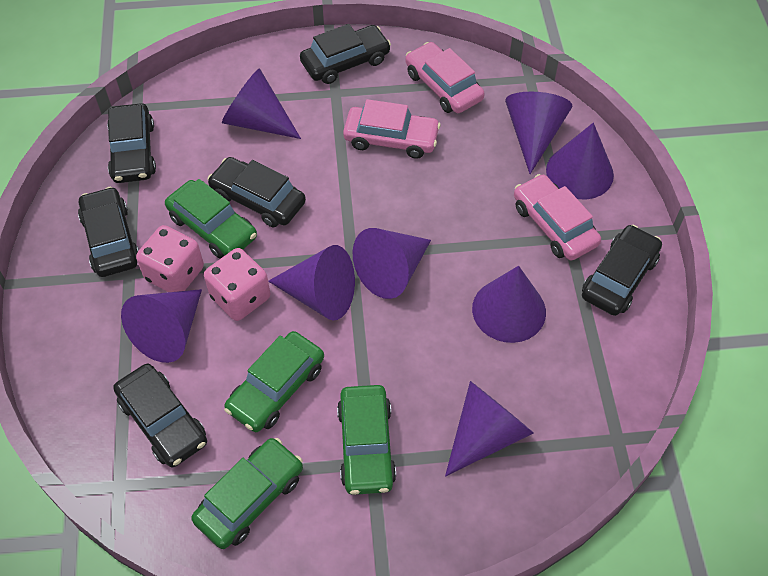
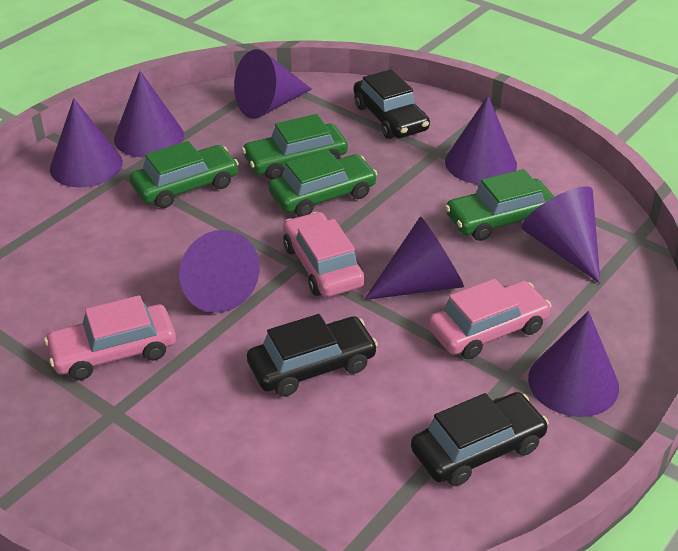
black car: [78,187,139,277] [107,103,156,183] [113,363,207,467] [207,157,306,227] [300,24,391,84] [582,225,662,316] = 6 -> [247,314,378,397] [354,69,430,139] [411,392,549,486] = 3
pink dice: [136,225,204,292] [204,248,270,321] = 2 -> none = 0

